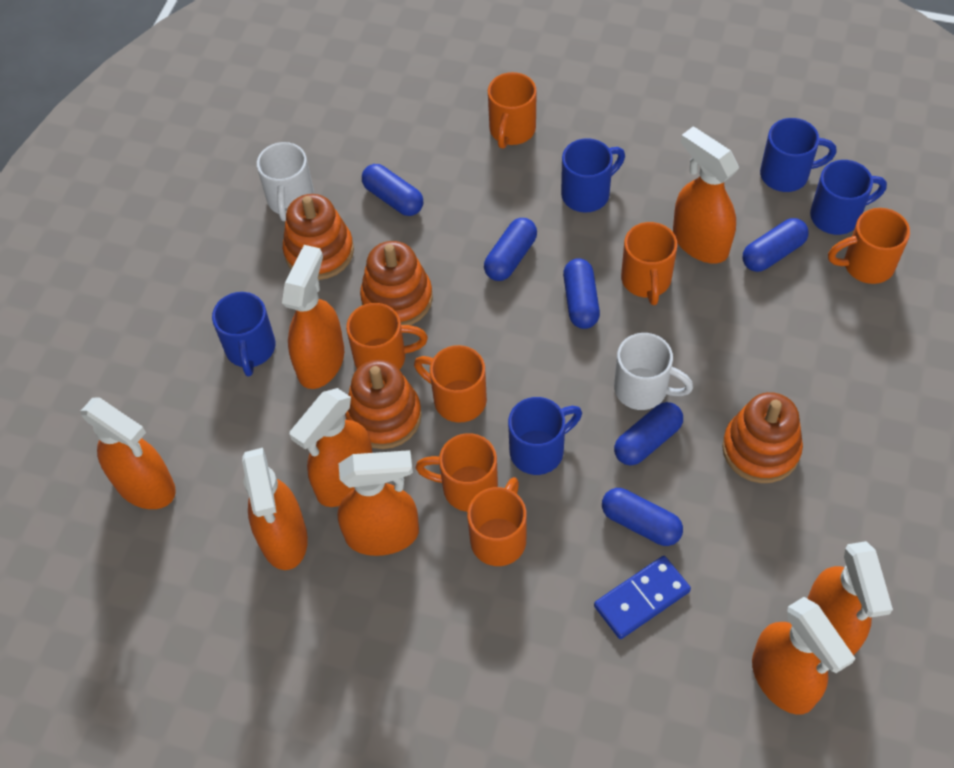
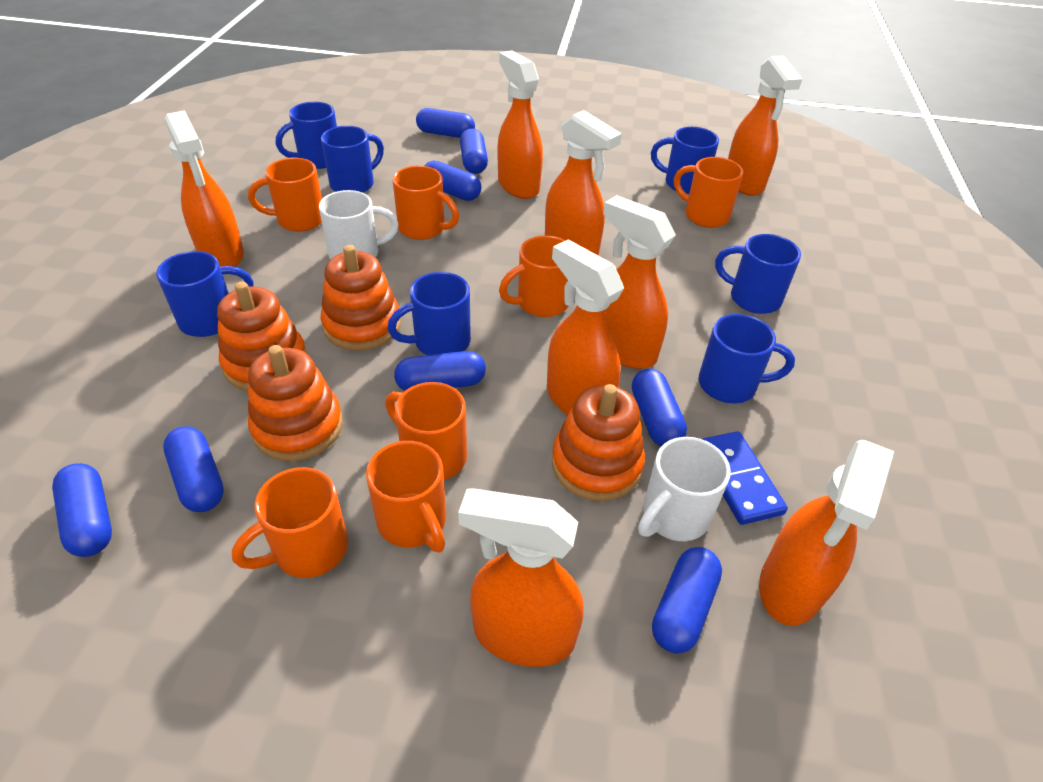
blue capsule: [362,164,423,216] [484,218,537,281] [563,258,600,329] [602,488,683,546] [614,402,683,465] [742,218,809,272] = 6 -> [52,463,112,557] [163,426,224,512] [394,351,486,391] [416,108,475,138] [424,161,481,201] [460,128,488,174] [632,369,687,447] [652,547,722,654] = 8
blue mug: [212,292,276,376] [508,397,582,475] [561,138,625,213] [760,118,837,192] [810,160,887,235] = 5 -> [156,251,254,337] [276,102,337,169] [321,126,384,193] [387,272,471,355] [651,127,719,194] [699,314,795,403] [715,234,801,314] = 7

